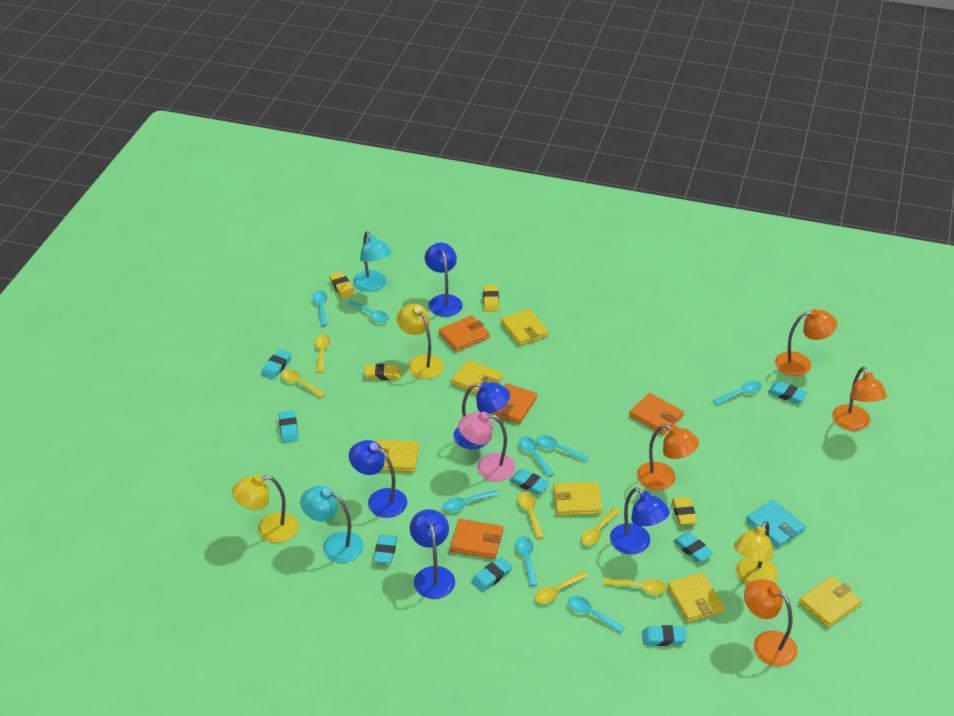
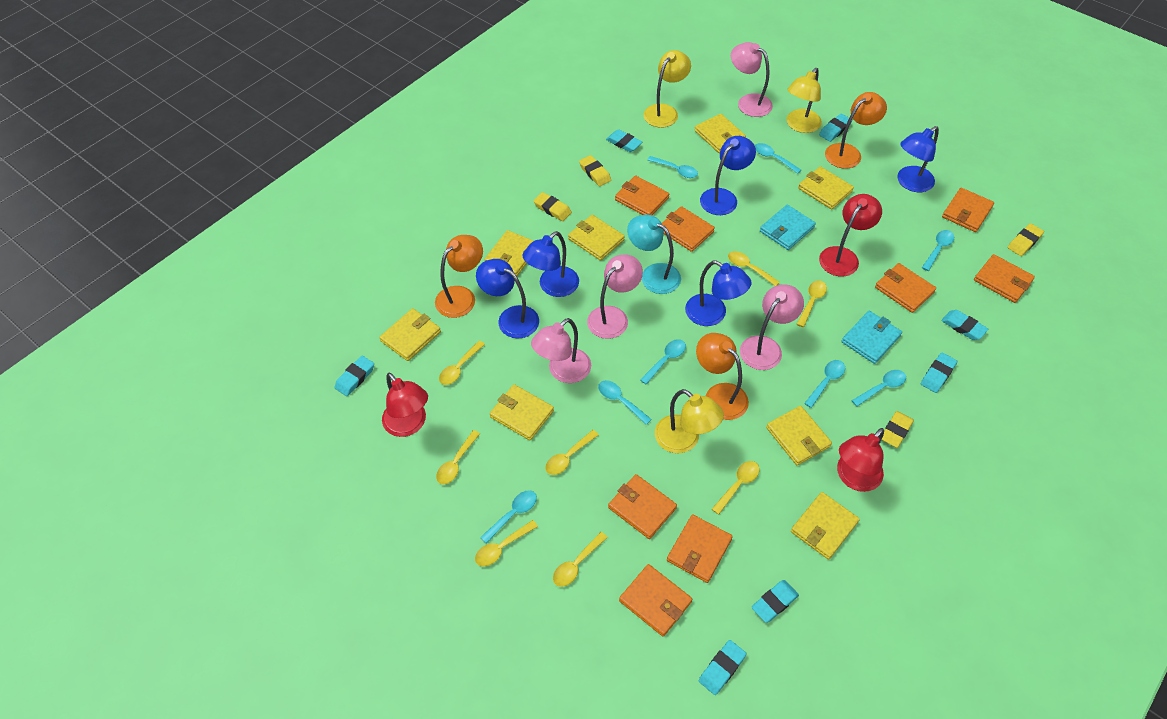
orange lamp: [637,424,699,490] [744,579,797,666] [775,309,837,376] [832,367,887,431] = 4 -> [435,235,483,318] [696,333,749,420] [825,92,887,169] = 3
orange wallet: [439,315,490,352] [450,519,503,559] [491,383,537,424] [629,393,684,435] = 4 -> [608,474,677,539] [615,176,669,215] [619,564,692,636] [662,206,715,252] [667,514,733,583] [875,263,936,313] [942,188,994,232] [974,254,1035,303] = 8
pink lamp: [458,412,516,481] = 1 -> [531,318,591,383] [587,255,643,339] [731,42,773,117] [740,284,804,370] = 4
red lamp: none = 0 -> [382,373,428,437] [819,194,882,276] [837,428,884,492] = 3
turquoise eraser: [261,349,292,380] [279,410,299,443] [373,534,397,563] [471,557,513,592] [509,469,550,494] [642,625,687,646] [673,532,713,562] [768,381,808,404] = 8 -> [335,356,374,396] [606,129,642,152] [699,640,747,695] [752,580,799,623] [819,114,852,142] [921,353,957,393] [941,310,988,340] = 7
turquoise lamp: [300,486,364,563] [353,232,392,292] = 2 -> [627,215,681,294] = 1
turquoise wallet: [746,500,806,548] = 1 -> [760,205,816,250] [841,311,902,364] = 2
yellow spoon: [281,369,325,398] [315,334,330,373] [518,492,544,539] [535,571,588,603] [581,508,620,545] [603,578,667,594] = 6 -> [436,430,480,484] [439,340,485,385] [475,520,538,566] [545,430,599,475] [553,532,608,587] [712,461,760,515] [728,251,780,286] [797,280,827,327] = 8
yellow wallet: [376,439,419,473] [451,360,503,394] [501,309,548,346] [553,482,602,516] [667,572,724,622] [799,576,862,628] = 6 -> [379,308,441,361] [484,230,533,276] [490,384,554,440] [568,215,625,261] [695,114,746,153] [766,406,832,465] [791,492,860,560] [798,166,854,210] = 8

